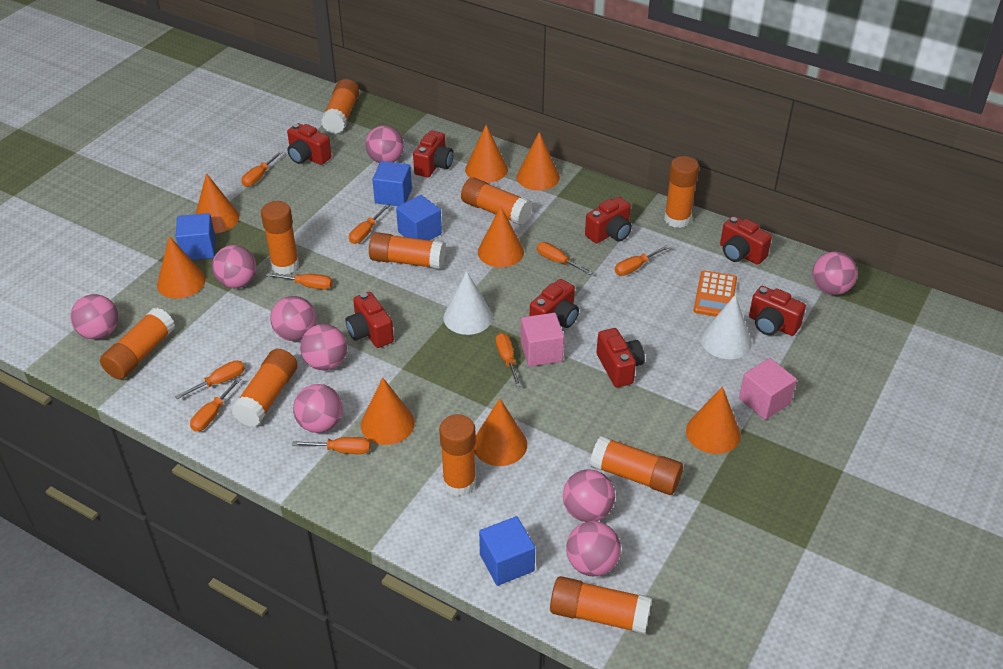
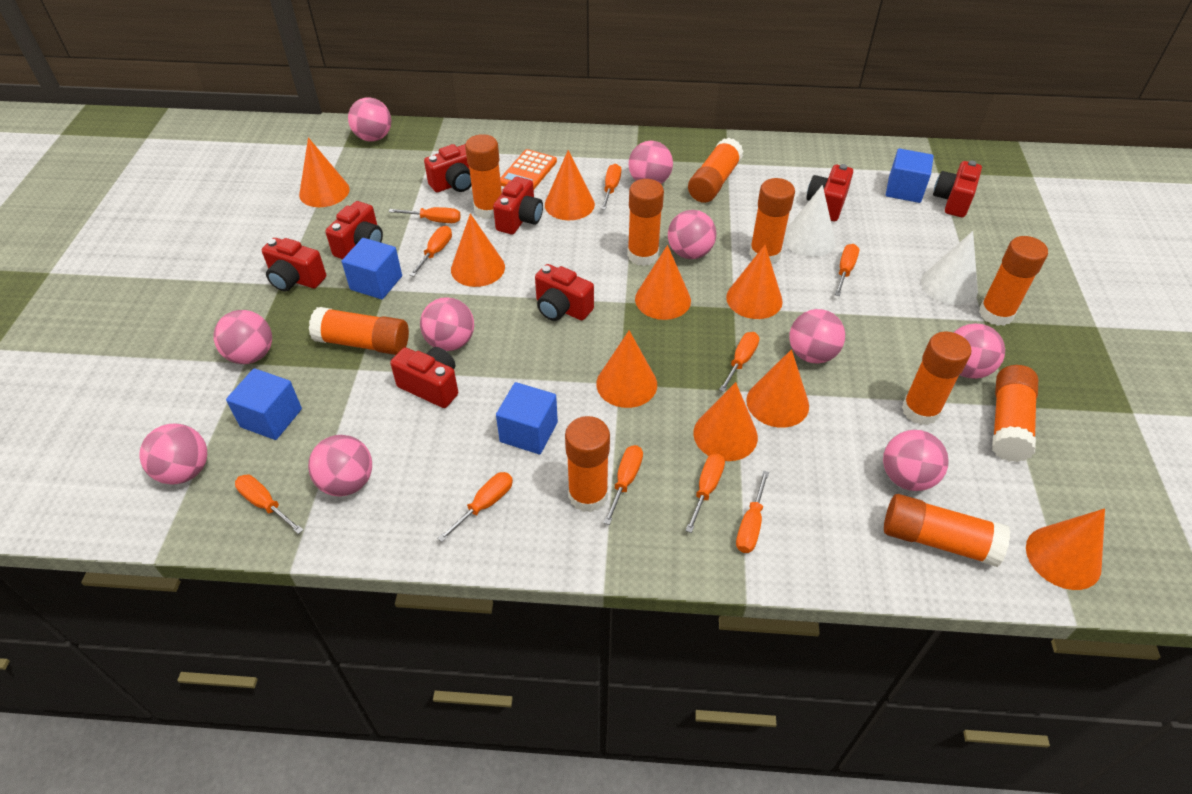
orange cone: [157,236,206,298] [196,173,239,233] [361,378,415,445] [465,125,508,183] [474,399,527,466] [478,206,524,268] [517,132,560,191] [686,386,741,454] = 8 -> [299,137,350,207] [451,213,505,287] [545,150,595,220] [596,330,657,408] [635,245,691,320] [693,382,758,461] [726,245,783,319] [746,349,809,428] [1026,508,1105,590] = 9
orange screwdriver: [175,360,245,399] [190,377,241,432] [241,151,283,187] [266,273,332,290] [292,437,370,454] [349,205,389,244] [496,333,521,387] [537,242,593,275] [615,245,670,276] = 9 -> [235,474,303,534] [389,207,461,223] [410,226,452,277] [437,472,513,542] [601,164,621,210] [604,445,643,525] [686,454,725,533] [719,332,759,392] [736,470,769,553] [835,244,859,296] = 10
pink ball: [71,294,118,339] [212,245,256,288] [270,296,316,341] [293,384,343,433] [300,324,347,370] [365,125,404,163] [563,469,615,522] [566,521,621,576] [812,251,857,295] = 9 -> [139,424,207,485] [213,310,272,364] [308,435,372,496] [348,97,391,142] [420,297,474,351] [629,141,673,184] [668,210,716,259] [789,309,845,364] [883,430,949,491] [954,324,1005,379] = 10
pink cube: [521,313,564,367] [739,358,797,420] = 2 -> none = 0

